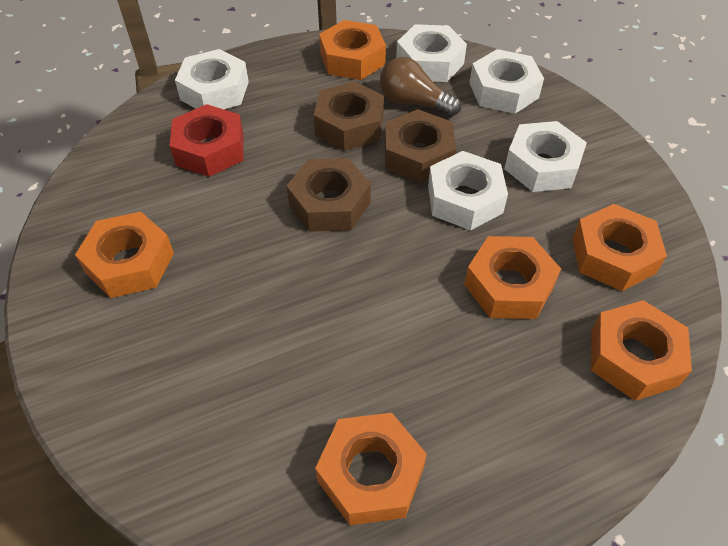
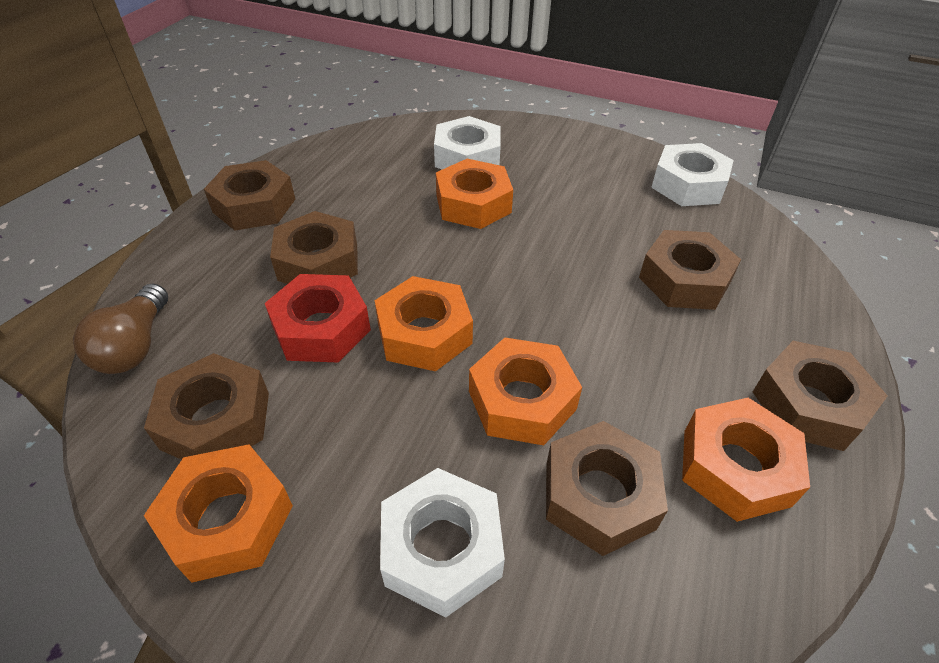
brown nut: [287,158,371,232] [314,81,384,151] [385,109,456,183] = 3 -> [144,353,269,460] [204,160,295,230] [270,211,358,284] [546,421,668,556] [639,230,741,310] [753,341,887,451] = 6
orange nut: [75,212,174,298] [315,413,427,525] [319,20,386,80] [464,236,561,319] [572,204,667,291] [591,300,692,401] = 6 -> [144,444,293,583] [375,276,473,371] [436,159,513,229] [469,338,582,445] [682,398,810,522] = 5
white nut: [175,49,249,109] [396,24,467,82] [428,151,508,230] [470,49,544,114] [504,121,587,192] = 5 -> [380,468,505,618] [434,116,501,169] [651,143,734,206] = 3

